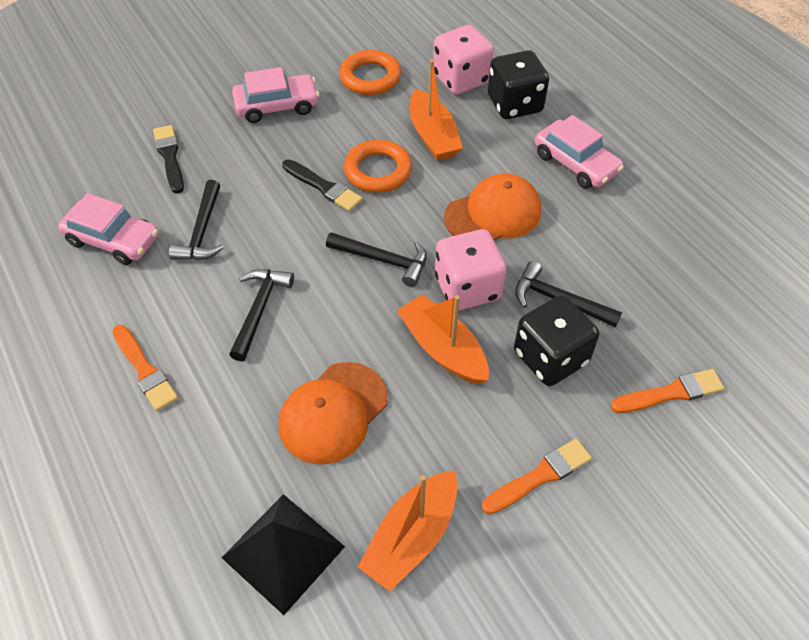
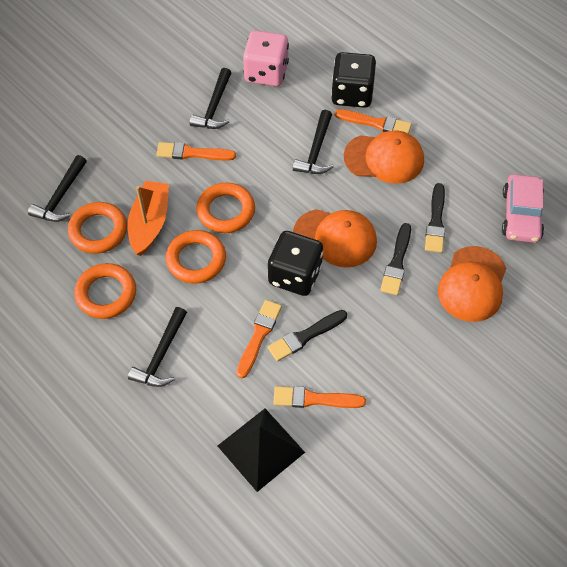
black brush: [153,125,184,194] [282,159,363,211] = 2 -> [268,310,347,362] [380,223,411,295] [425,183,445,253] = 3
orange boat: [358,471,458,591] [397,294,489,384] [410,60,463,161] = 3 -> [128,181,169,256] = 1
orange brush: [112,325,178,411] [482,439,592,515] [611,369,724,413] = 3 -> [156,142,236,160] [236,300,282,378] [273,386,366,408] [335,109,412,134] = 4
orange cap: [279,362,388,464] [444,173,541,240] = 2 -> [293,209,377,268] [344,130,424,184] [438,246,506,322] = 3
orange ring: [339,50,401,95] [344,140,412,193] = 2 -> [68,202,127,254] [74,263,136,319] [166,230,226,284] [196,183,255,233] = 4
pink car: [58,193,159,265] [232,67,319,123] [535,115,624,189] = 3 -> [502,174,544,243] = 1
pink dice: [433,25,494,95] [435,229,506,311] = 2 -> [243,30,289,86] = 1

